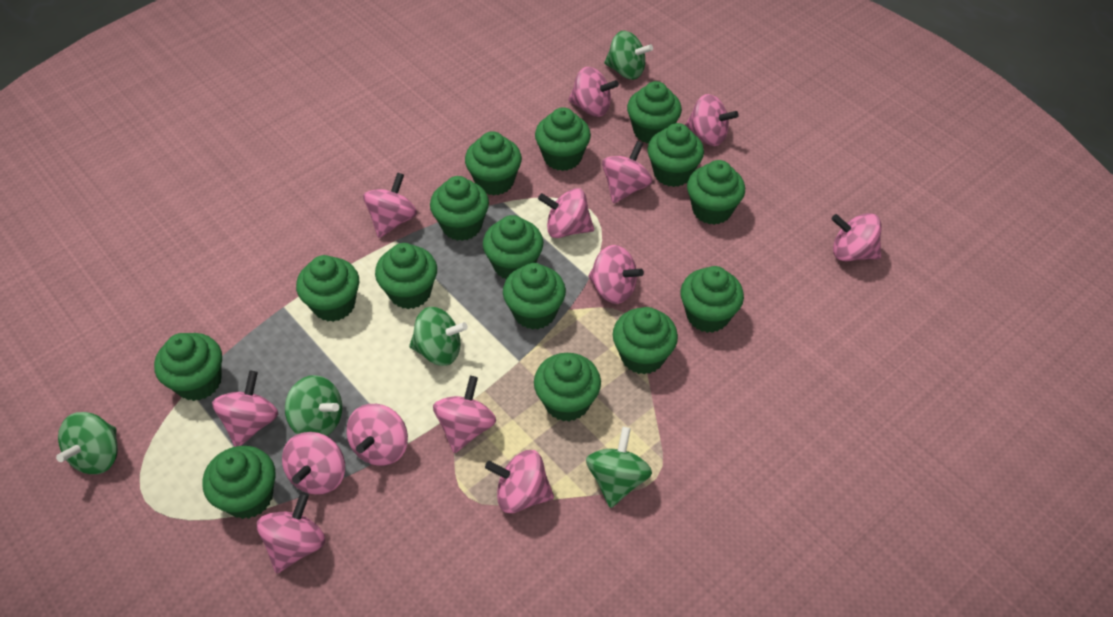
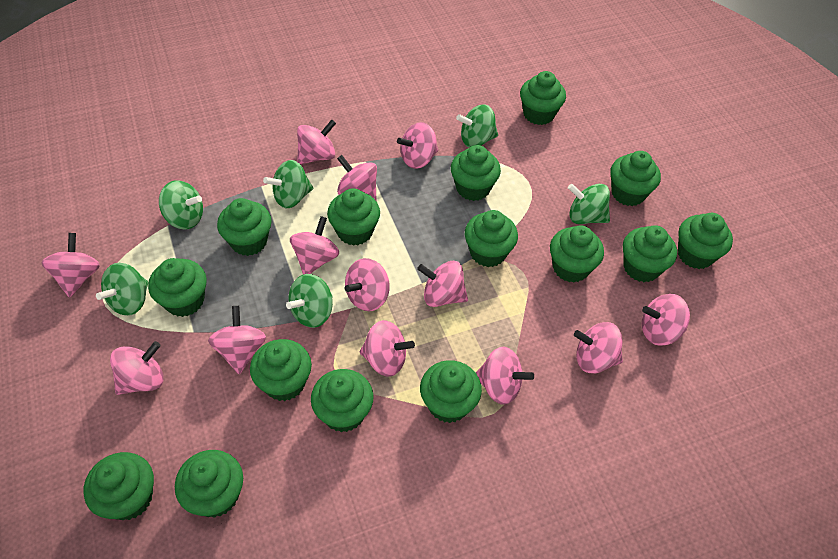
green spinning top: [56,412,118,474] [285,375,342,436] [409,307,468,366] [586,427,652,508] [604,31,653,80] = 5 -> [96,263,149,316] [159,180,203,229] [263,160,313,208] [286,274,333,328] [456,105,498,148] [568,184,610,224] = 6

